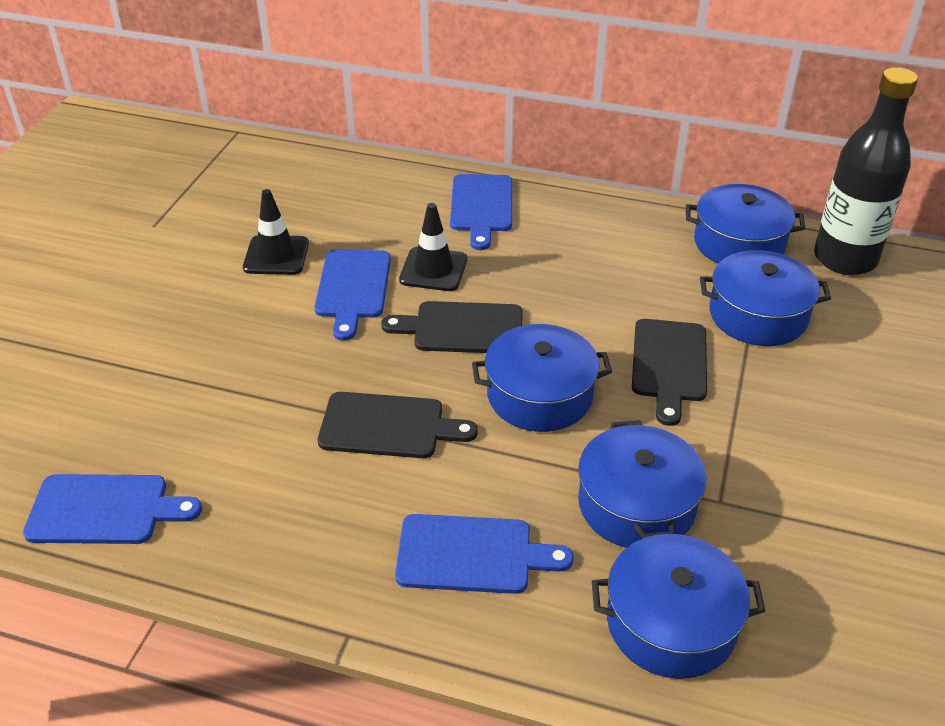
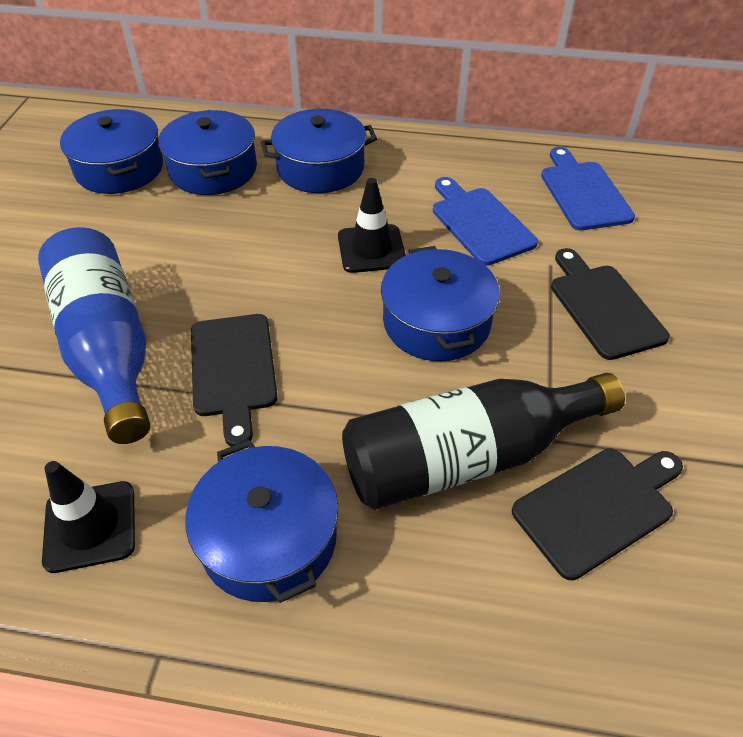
blue bottle: none = 0 -> [38,227,150,444] = 1
blue cutting board: [23,474,202,544] [314,250,391,341] [395,514,574,594] [450,174,512,250] = 4 -> [433,177,538,266] [541,147,635,230] = 2

